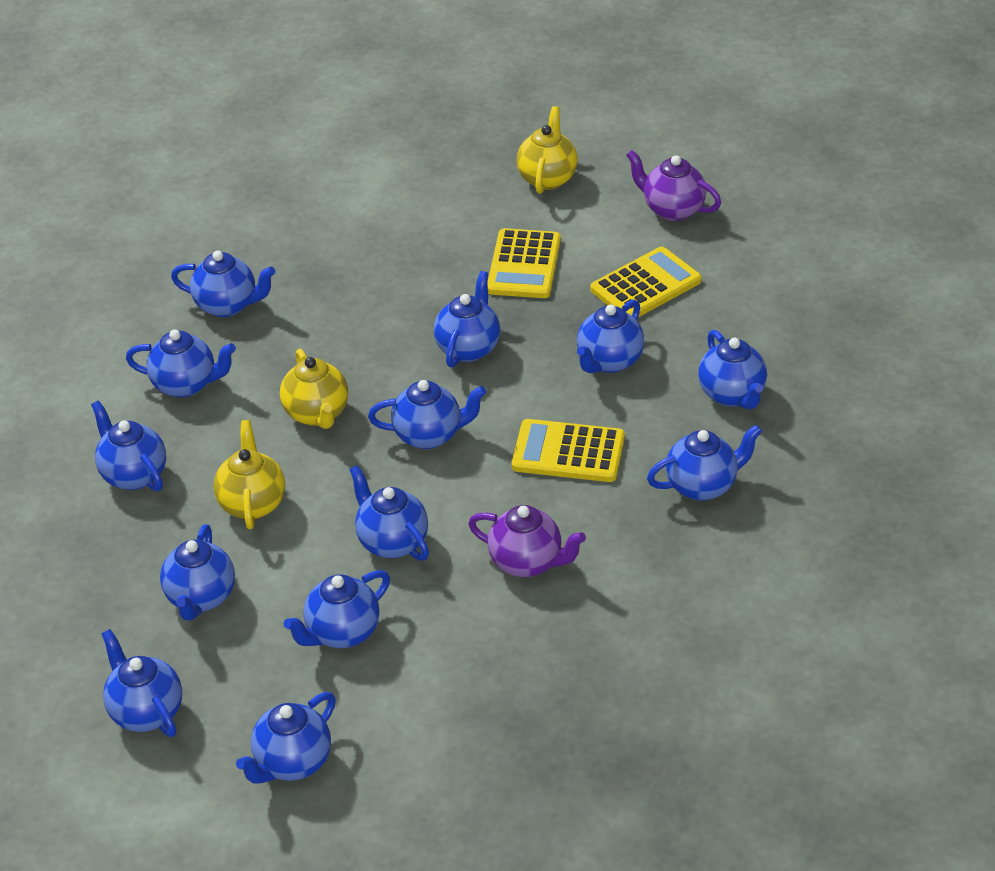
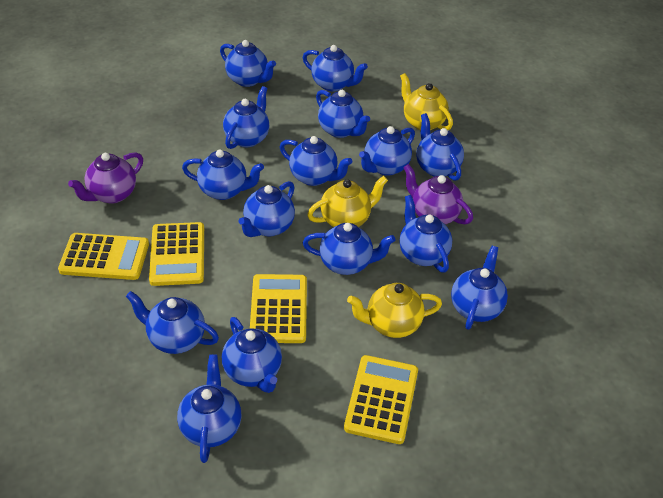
blue teapot: [91,400,166,492] [101,629,182,737] [126,329,236,398] [160,524,235,620] [171,250,275,317] [236,692,336,784] [284,570,390,648] [349,465,429,561] [368,380,486,449] [434,271,500,368] [577,299,644,373] [647,425,762,501] [698,330,767,410] = 13 -> [126,291,219,354] [177,354,241,463] [182,149,264,200] [220,40,276,87] [222,317,282,393] [223,86,269,149] [239,181,295,237] [280,136,352,186] [303,45,368,92] [303,223,395,275] [316,90,370,138] [359,126,415,176] [399,195,452,272] [416,113,464,181] [451,246,508,330] = 15
yellow calculator: [487,228,561,298] [512,419,625,482] [590,247,701,317] = 3 -> [58,233,149,280] [149,222,204,286] [250,274,307,343] [344,355,418,444] = 4

